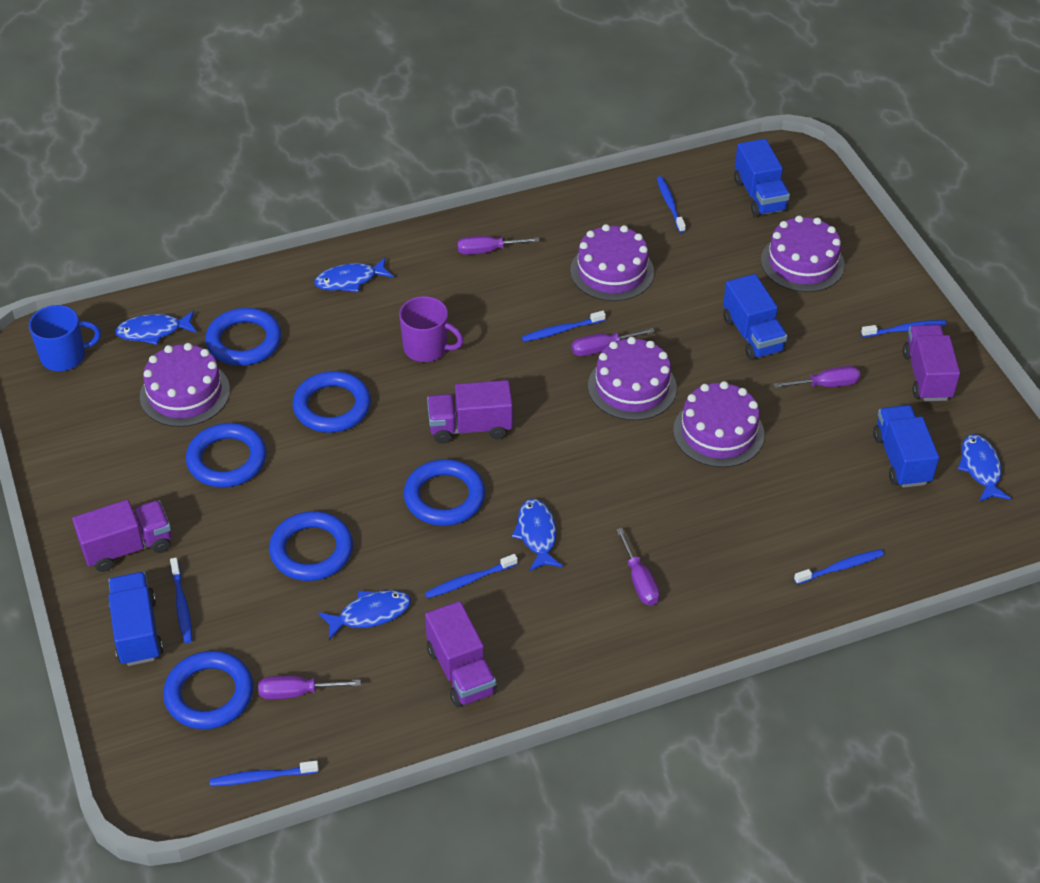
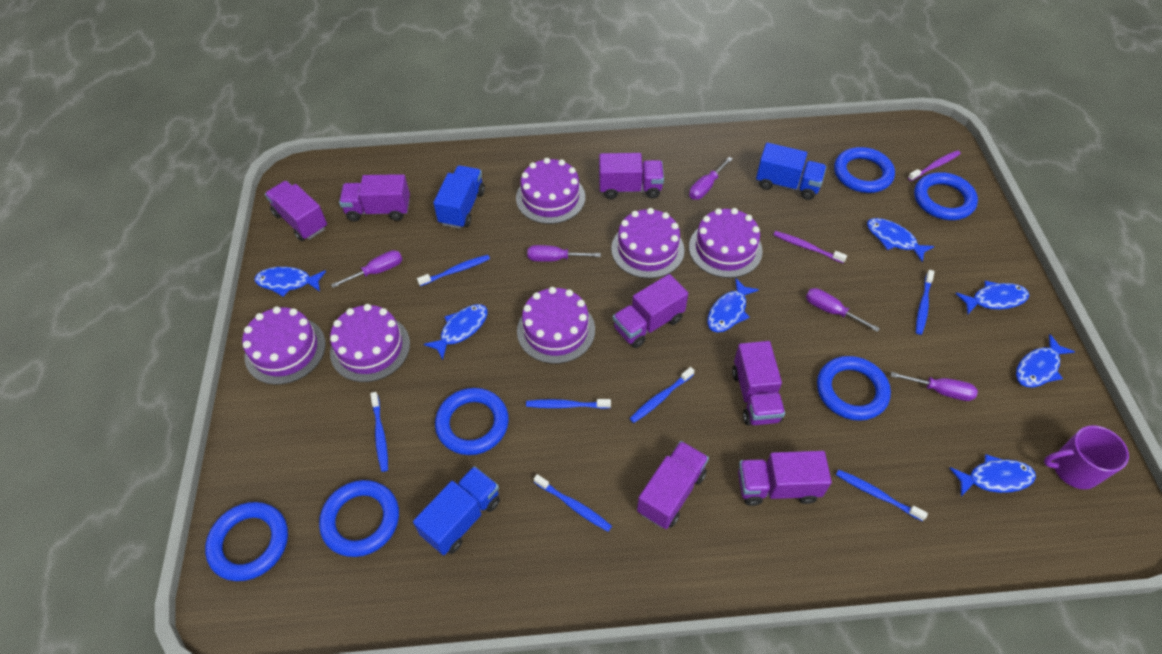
blue fish: [115,311,197,345] [314,257,394,292] [318,590,411,640] [512,499,563,571] [958,434,1011,502] = 5 -> [255,267,326,297] [424,304,488,360] [707,278,759,332] [867,218,935,262] [950,454,1036,496] [956,281,1029,314] [1016,334,1075,387] = 7
blue mug: [29,305,101,371] = 1 -> none = 0
blue truck: [108,572,163,666] [723,274,787,360] [734,139,790,217] [873,405,939,488] = 4 -> [413,466,500,555] [433,165,485,229] [756,143,827,200] = 3
purple cake: [140,343,230,427] [570,224,654,301] [588,337,677,421] [673,381,765,467] [761,216,845,292] = 5 -> [242,306,326,385] [330,304,410,382] [516,158,585,224] [517,287,595,364] [611,208,685,279] [689,208,763,278] = 6
purple toothbrush: none = 0 -> [774,231,847,263] [908,150,961,181] = 2
purple truck: [72,500,171,572] [425,601,497,707] [427,380,513,444] [903,325,960,401] = 4 -> [265,181,327,241] [339,174,410,221] [599,153,664,199] [613,274,688,348] [637,441,709,529] [732,341,785,425] [738,451,832,506] = 7

